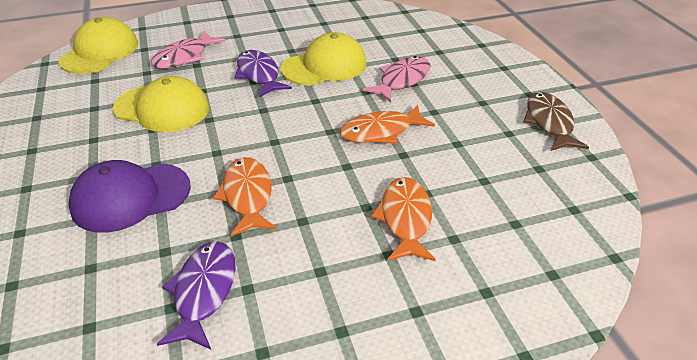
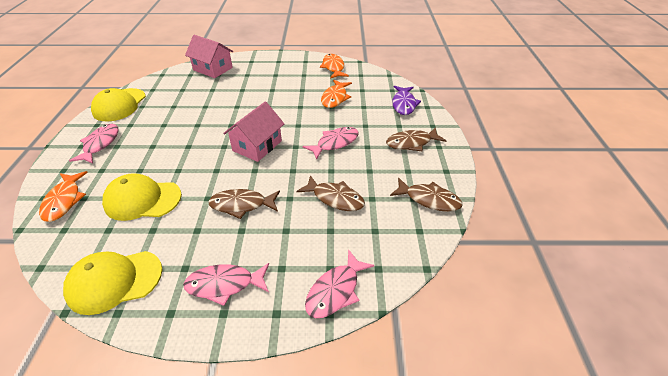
brown fish: [523,92,589,151] = 1 -> [208,189,280,219] [296,175,365,211] [386,127,446,151] [390,178,463,212] = 4
pink fish: [151,31,225,69] [363,56,430,103] = 2 -> [69,124,118,164] [183,263,269,306] [303,127,359,160] [305,249,374,318] = 4
pink house: none = 0 -> [185,35,233,78] [223,101,284,162] = 2
purple cap: [68,160,191,233] = 1 -> none = 0
purple fish: [157,241,236,349] [235,50,292,97] = 2 -> [392,86,421,115] = 1

